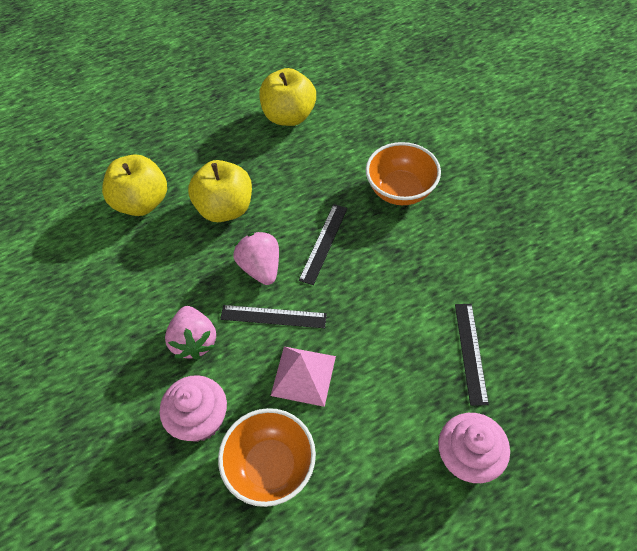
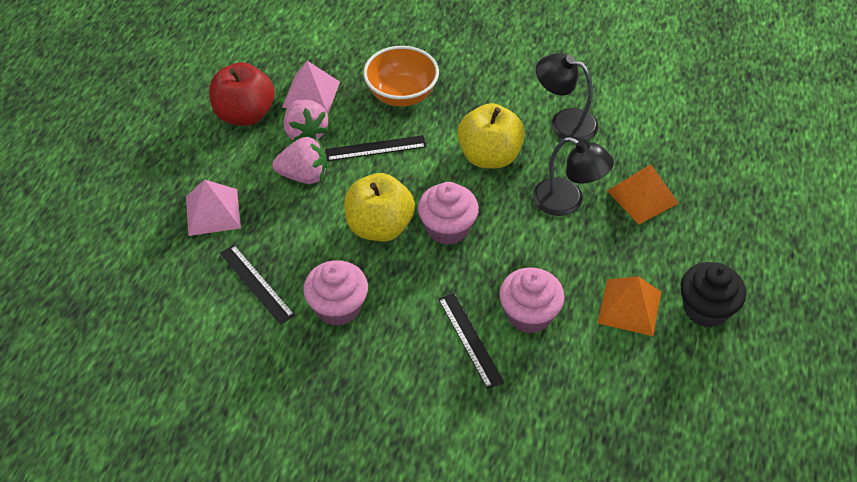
black cupcake: none = 0 -> [681,262,746,328] = 1
black lamp: none = 0 -> [533,137,614,216] [536,53,599,141] = 2
orange bowl: [218,408,316,507] [366,142,441,205] = 2 -> [363,46,439,107] = 1
orange pyramid: none = 0 -> [598,276,661,336] [607,164,679,224] = 2
pink cupcake: [160,375,227,442] [438,413,510,483] = 2 -> [303,260,368,326] [418,182,479,245] [499,268,565,333] = 3
pink pyramid: [271,347,336,407] = 1 -> [186,180,241,236] [282,61,340,114] = 2
red apple: none = 0 -> [209,62,275,126] = 1
yellow apple: [102,154,167,216] [188,160,252,222] [259,68,316,126] = 3 -> [344,173,415,242] [457,103,525,168] = 2

